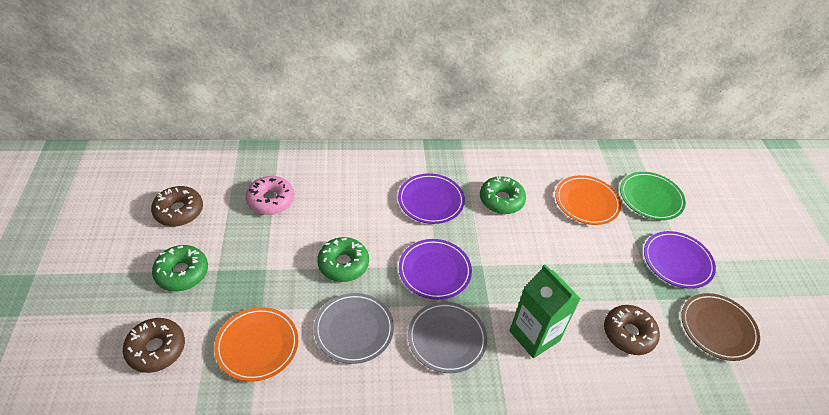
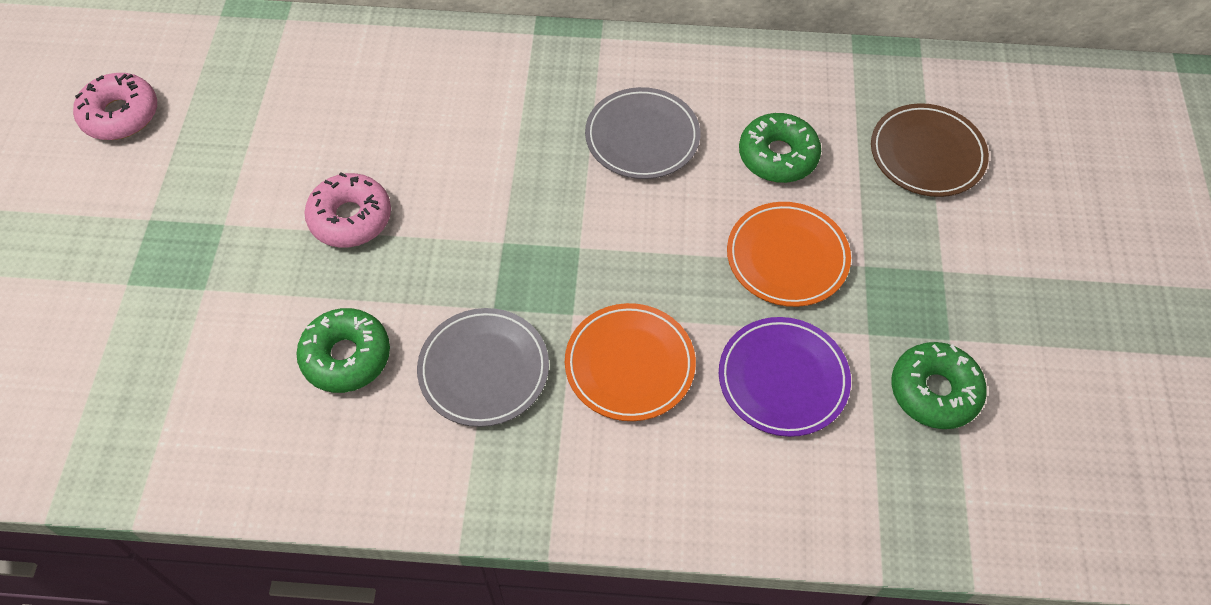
brown donut: [123,318,185,373] [151,186,203,226] [604,305,660,355] = 3 -> none = 0
green carton: [509,264,581,358] = 1 -> none = 0
green plate: [620,172,686,220] = 1 -> none = 0
pink donut: [246,176,294,215] = 1 -> [73,73,157,140] [304,173,391,248] = 2
purple plate: [398,173,465,224] [399,239,472,300] [644,231,716,289] = 3 -> [719,317,851,437] = 1

